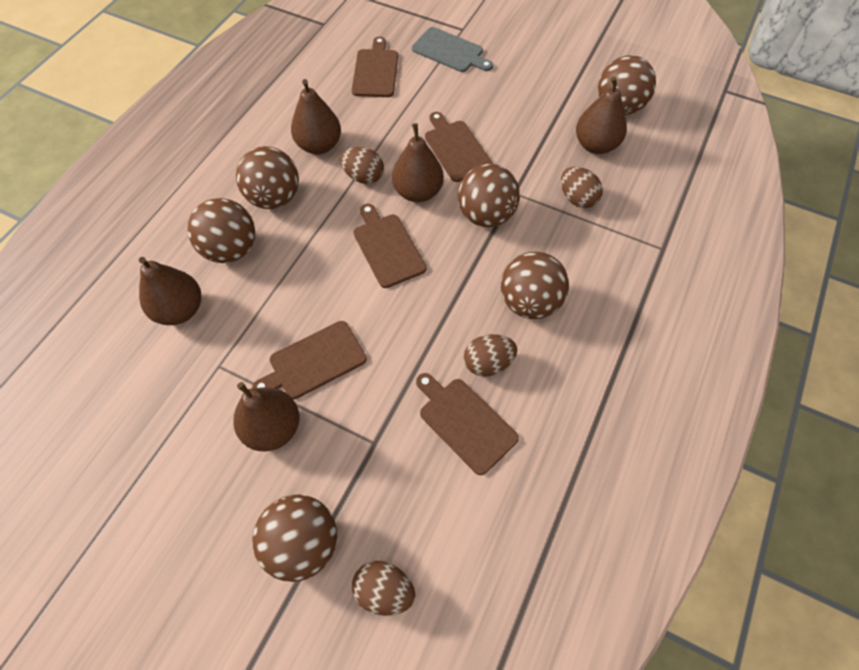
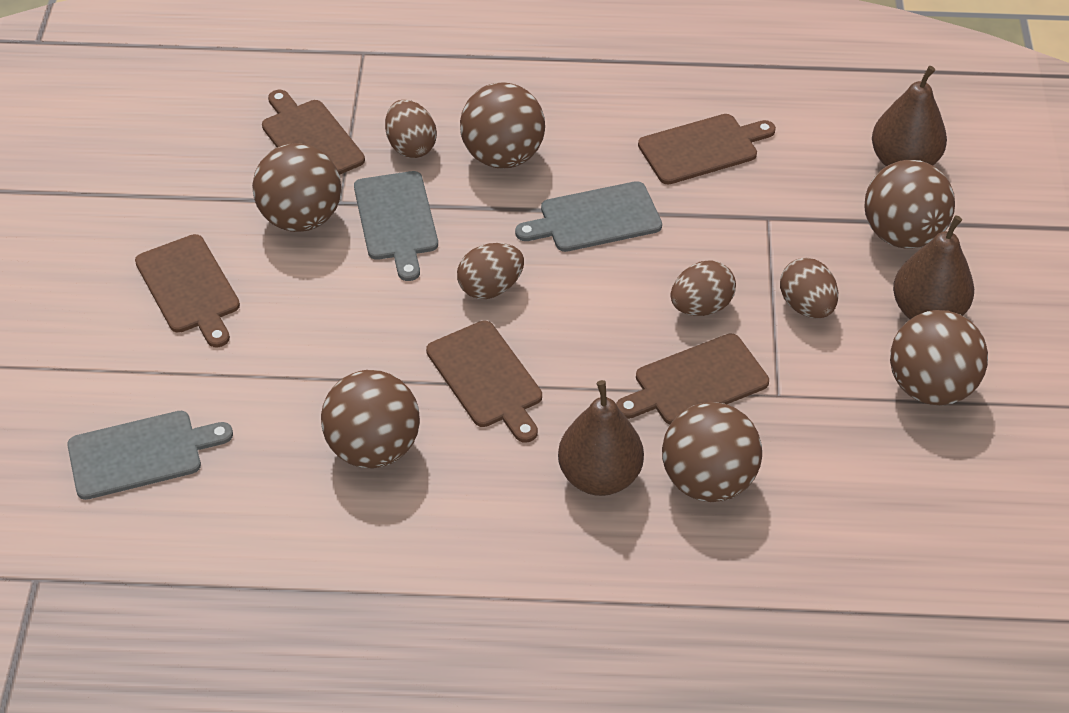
brown pear: [139,257,201,325] [233,382,299,451] [291,79,341,155] [392,123,444,202] [576,76,627,154] = 5 -> [558,380,644,496] [872,66,947,166] [893,215,974,319] = 3
grey cutting board: [412,27,493,72] = 1 -> [67,411,233,500] [354,171,438,281] [515,181,662,252] = 3

